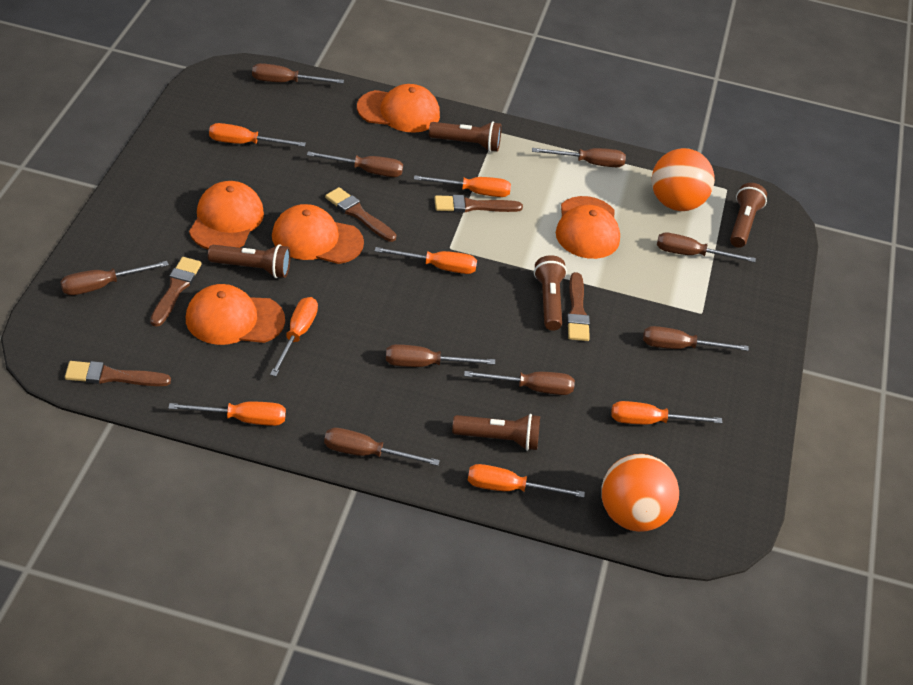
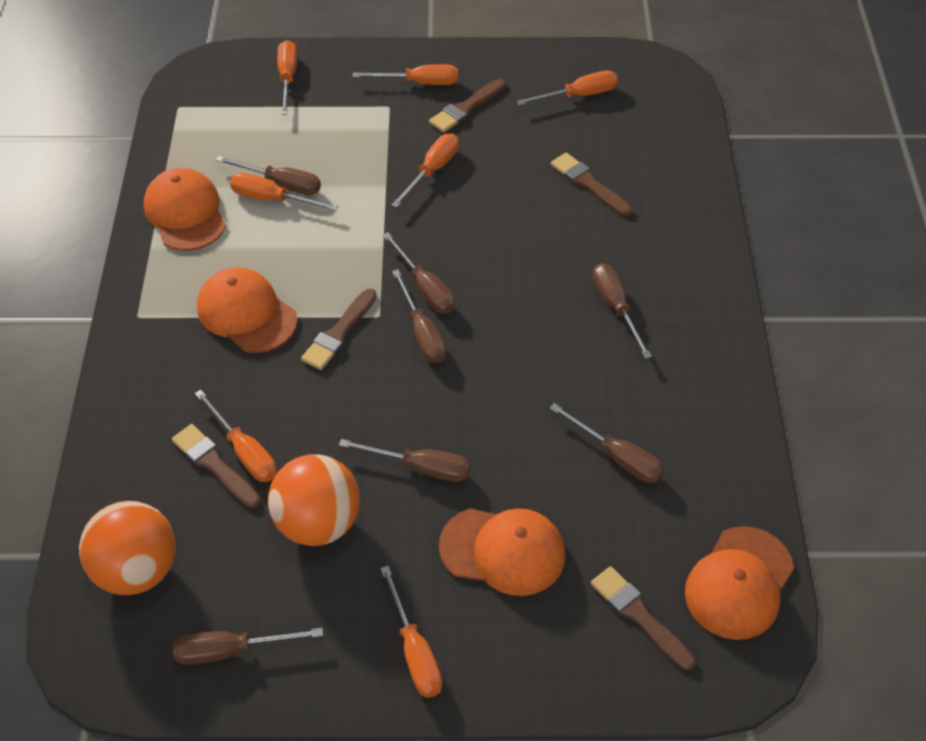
brown flashlight: [208,244,290,278] [429,121,501,152] [452,414,540,451] [534,255,567,331] [730,183,767,248] = 5 -> none = 0
brown screwdriver: [60,261,169,295] [252,63,344,84] [307,151,403,177] [324,428,440,466] [386,344,495,367] [464,371,575,395] [532,148,626,167] [643,326,749,351] [657,233,756,262] = 9 -> [173,628,323,665] [216,156,321,195] [339,439,470,482] [382,232,455,314] [392,269,446,363] [550,403,664,483] [593,263,652,359] = 7
orange cap: [186,284,285,345] [189,181,264,250] [272,204,364,264] [357,84,440,133] [556,196,620,259] = 5 -> [144,168,226,251] [197,267,298,353] [439,508,565,596] [685,526,794,640] = 4

